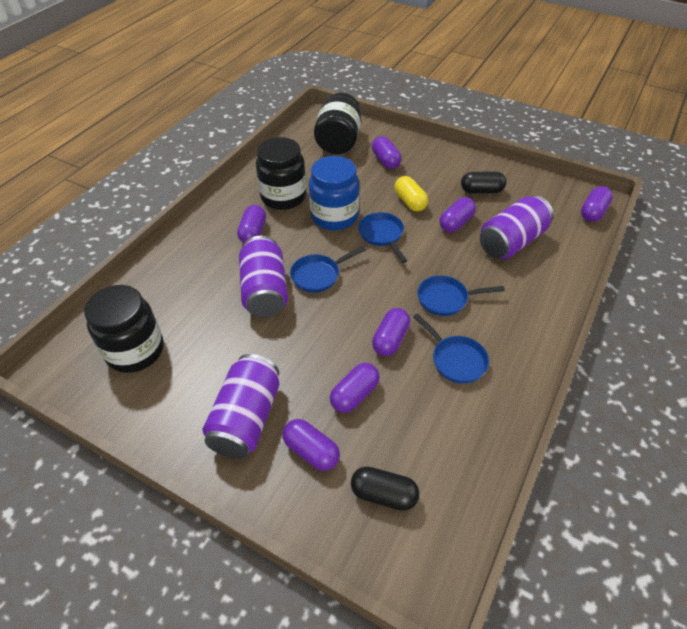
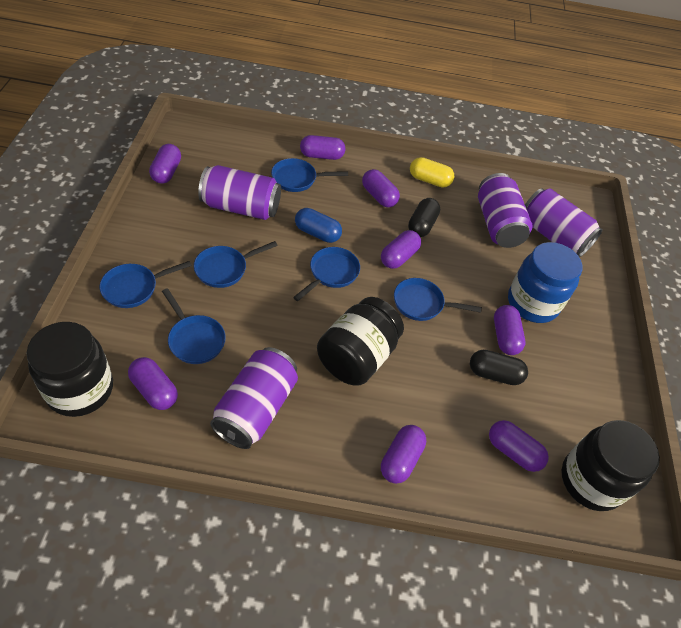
blue capsule: none = 0 -> [295,208,342,243] = 1
blue pan: [290,246,366,293] [358,212,407,263] [413,313,489,384] [417,275,505,316] = 4 -> [100,261,192,308] [162,288,226,364] [194,241,278,288] [271,158,348,192] [293,247,360,301] [394,278,482,321] = 6
purple can: [203,354,279,458] [239,236,288,317] [480,195,554,259] = 3 -> [198,165,281,220] [210,347,298,449] [478,173,533,248] [525,188,603,257] = 4
purple capsule: [237,205,266,243] [283,419,340,471] [330,363,380,413] [372,136,402,169] [372,308,410,356] [439,197,476,232] [581,186,613,222] = 7 -> [128,357,178,410] [149,144,181,184] [300,135,345,160] [362,169,400,207] [381,230,421,269] [381,425,426,484] [489,420,549,472] [494,305,525,355] = 8

